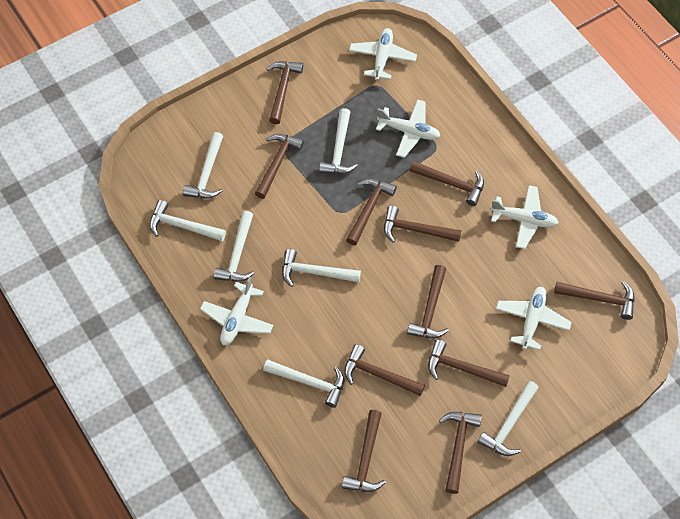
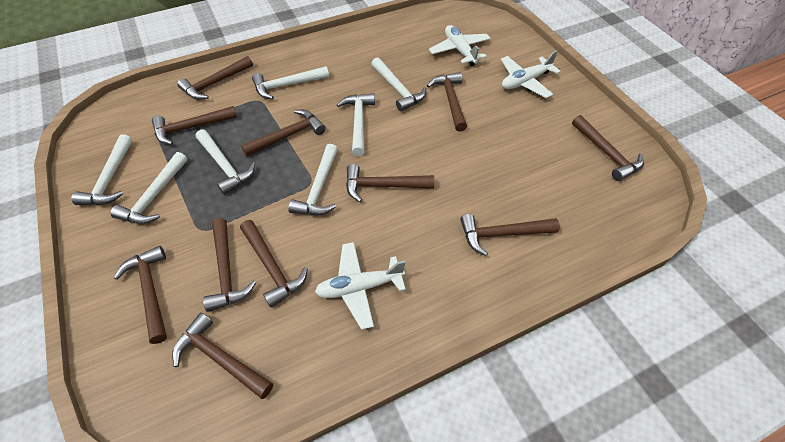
white plane: [200,277,274,345] [349,28,417,81] [376,99,440,158] [491,185,559,249] [496,287,572,350] = 5 -> [315,242,406,330] [429,25,491,66] [501,50,561,98] = 3

